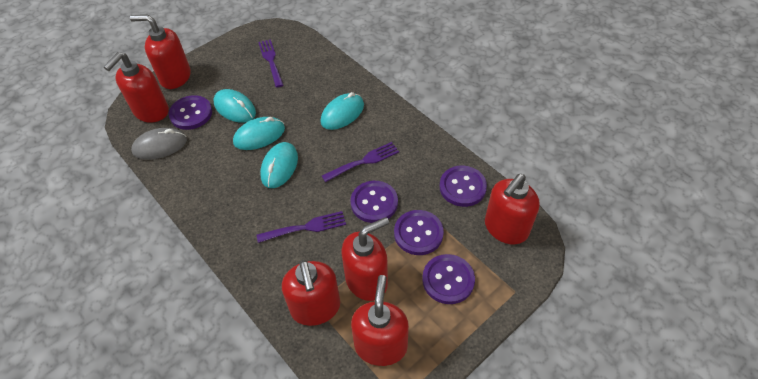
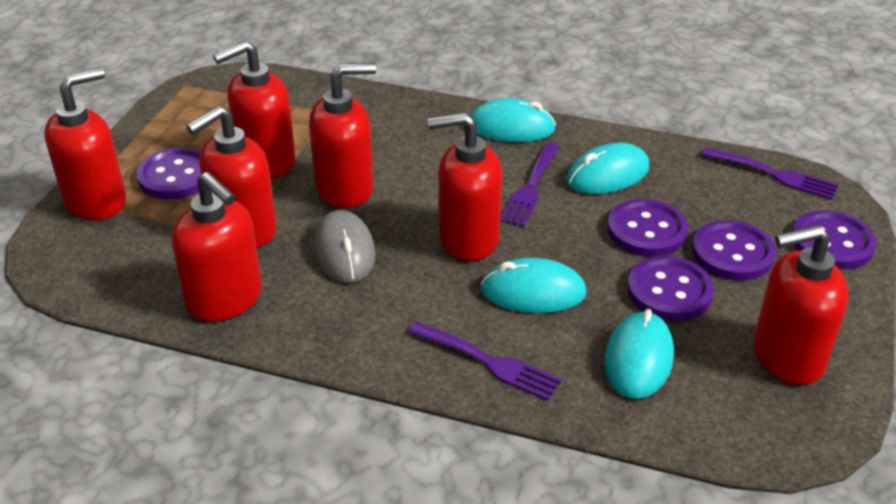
red soap dispenser: [104,52,169,123] [130,15,191,89] [282,260,340,326] [341,217,389,301] [351,275,409,366] [485,174,540,244] = 6 -> [45,68,126,220] [172,172,262,322] [186,105,277,248] [213,40,295,178] [309,63,376,208] [427,112,502,261] [753,225,848,385] = 7

